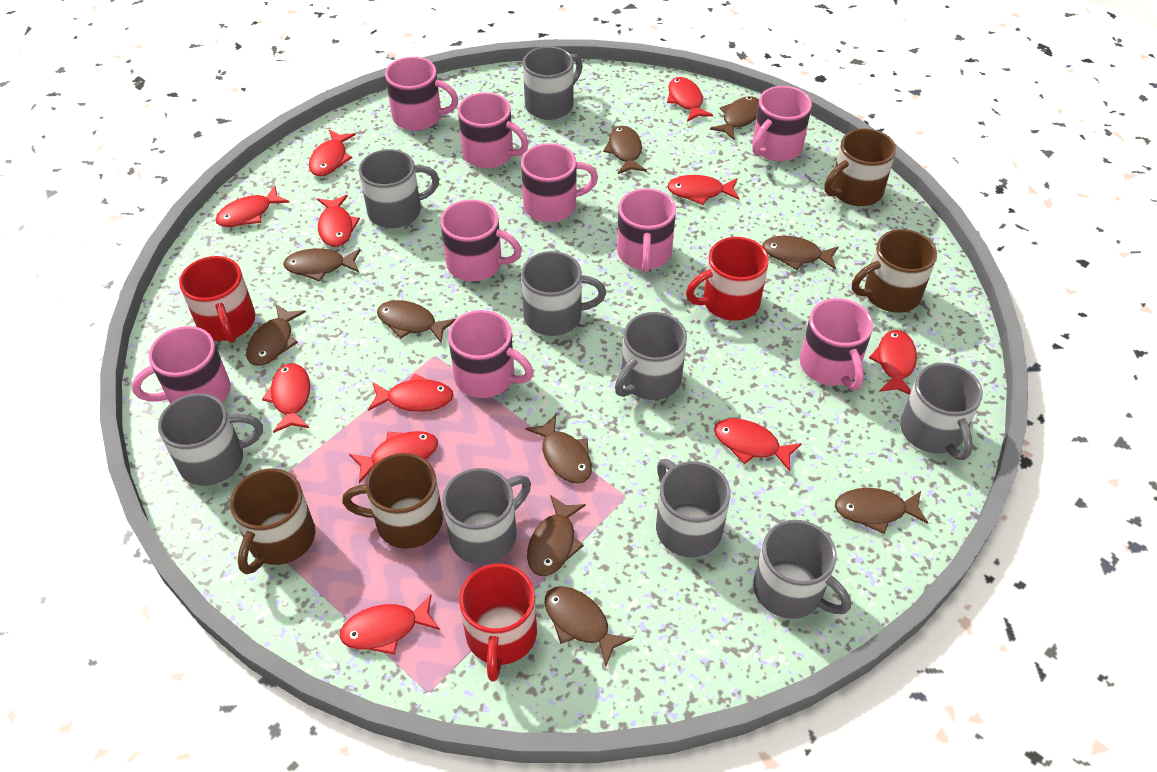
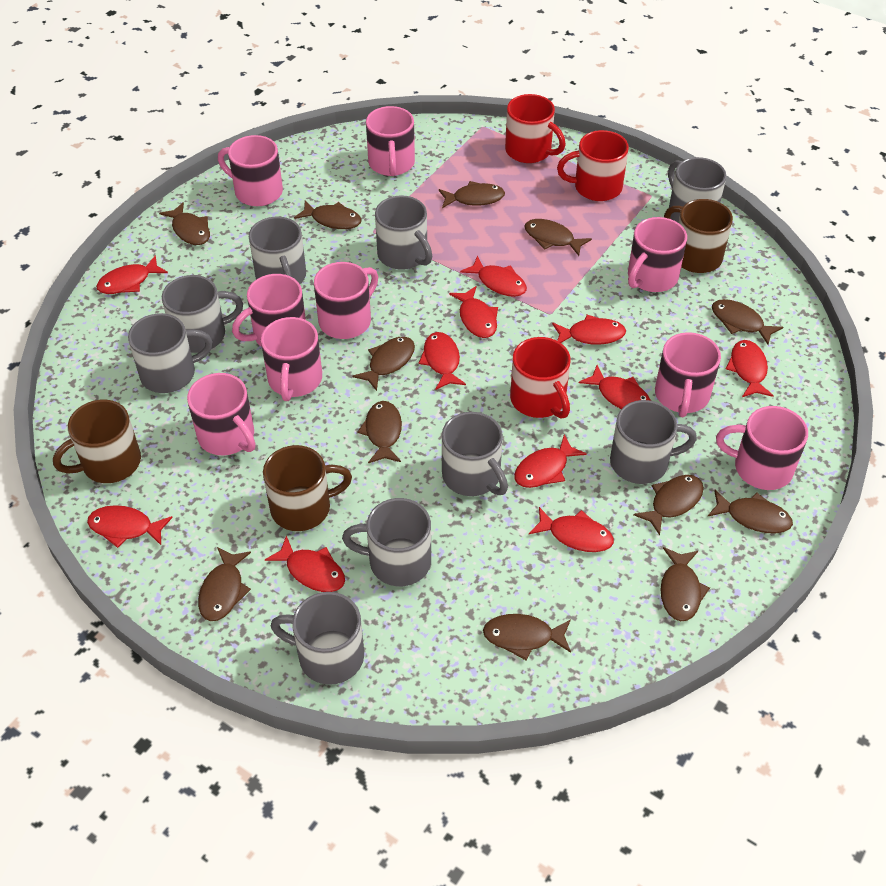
brown fish: [246,304,306,366] [283,248,361,282] [377,300,456,343] [525,414,592,484] [527,495,586,576] [545,586,633,667] [603,126,647,174] [710,96,759,140] [762,236,839,270] [835,488,928,534] = 10 -> [159,202,210,245] [198,547,251,621] [294,201,362,229] [352,336,415,391] [357,401,402,463] [439,181,505,208] [483,614,571,660] [524,219,592,256] [633,475,704,536] [660,547,710,621] [707,490,793,534] [712,299,783,345] = 12
brown mug: [230,469,315,574] [342,453,443,549] [825,128,896,206] [852,229,937,313] = 4 -> [53,400,141,483] [263,445,352,531] [664,199,733,273] = 3

